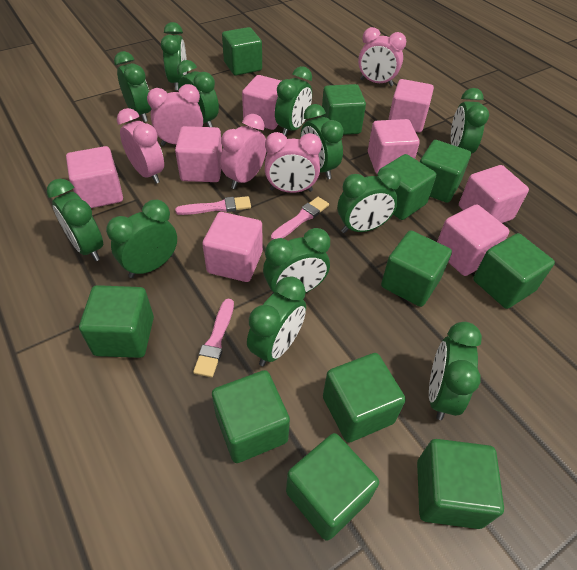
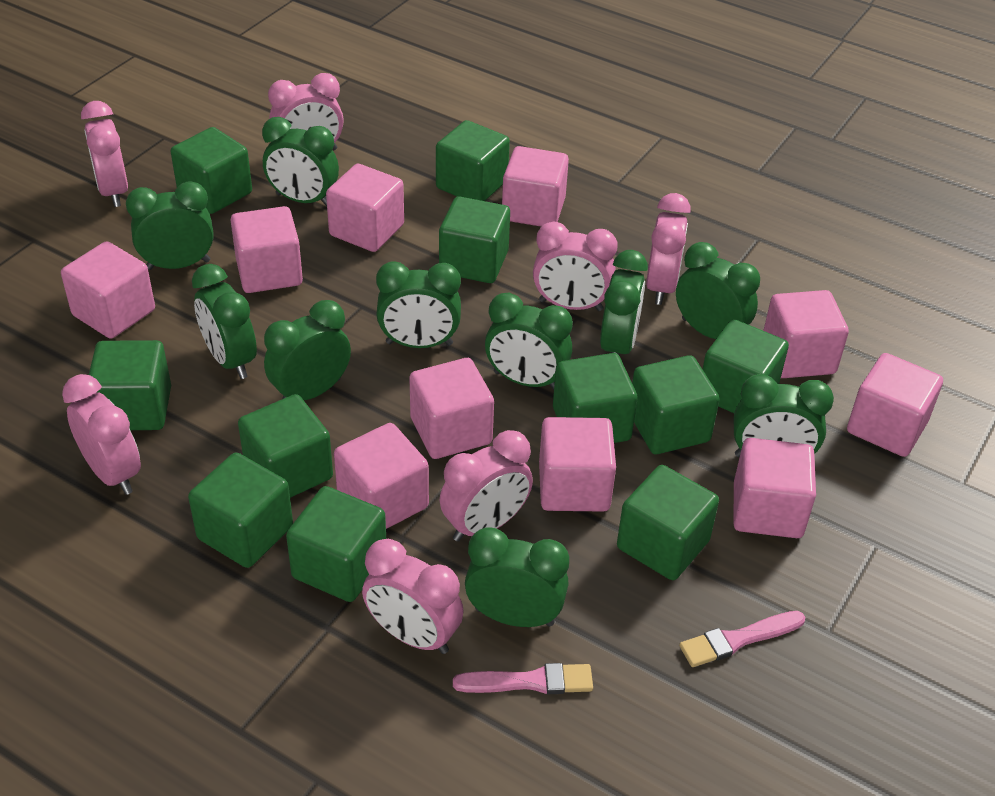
green clock: [47,179,103,261] [106,200,177,278] [114,51,151,122] [161,22,187,91] [177,60,219,127] [247,276,306,366] [263,228,330,295] [275,66,312,136] [301,104,344,179] [338,167,401,233] [429,322,482,420] [451,88,489,154] = 12 -> [126,181,214,270] [192,264,257,379] [262,117,339,206] [264,300,351,400] [376,261,461,348] [465,527,569,627] [485,293,573,390] [600,250,648,355] [676,242,760,339] [734,374,834,457] = 10
pink brush: [175,196,251,215] [193,299,234,377] [271,197,329,240] = 3 -> [453,663,593,694] [679,611,805,667] = 2
pink clock: [117,108,164,184] [147,84,203,146] [221,114,266,189] [265,132,322,193] [358,27,406,86] = 5 -> [62,374,141,495] [81,101,128,207] [268,73,344,150] [362,539,464,654] [440,430,533,542] [533,221,618,311] [646,193,691,305] = 7
pink cube: [66,146,123,208] [175,126,222,182] [202,212,263,282] [242,75,281,130] [368,119,420,174] [388,79,434,133] [437,204,509,276] [459,165,529,223] = 8 -> [61,241,155,338] [230,206,303,293] [326,164,404,252] [334,423,429,529] [409,358,494,459] [502,146,569,227] [539,417,616,512] [733,438,816,538] [763,290,849,378] [847,353,943,457] = 10

